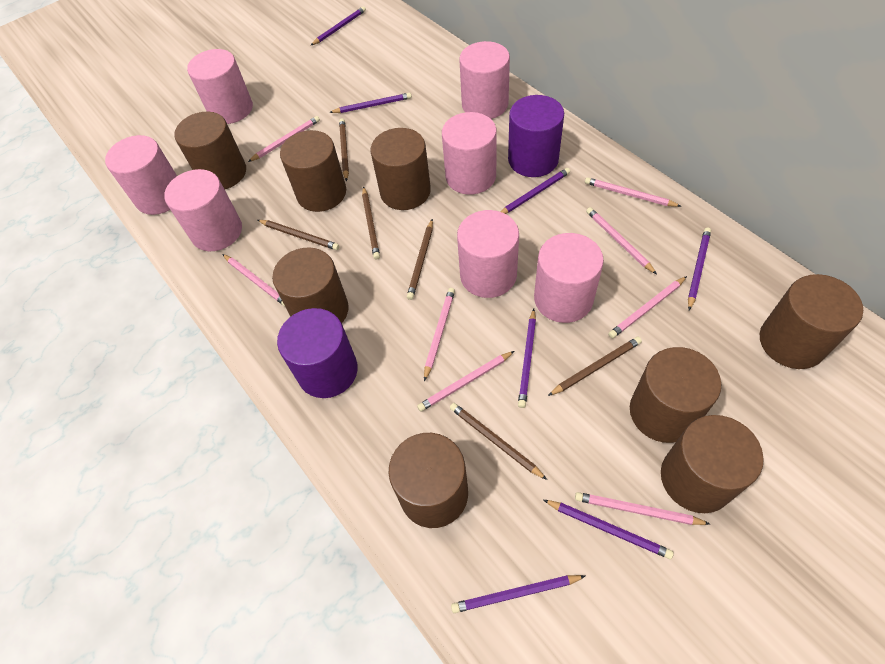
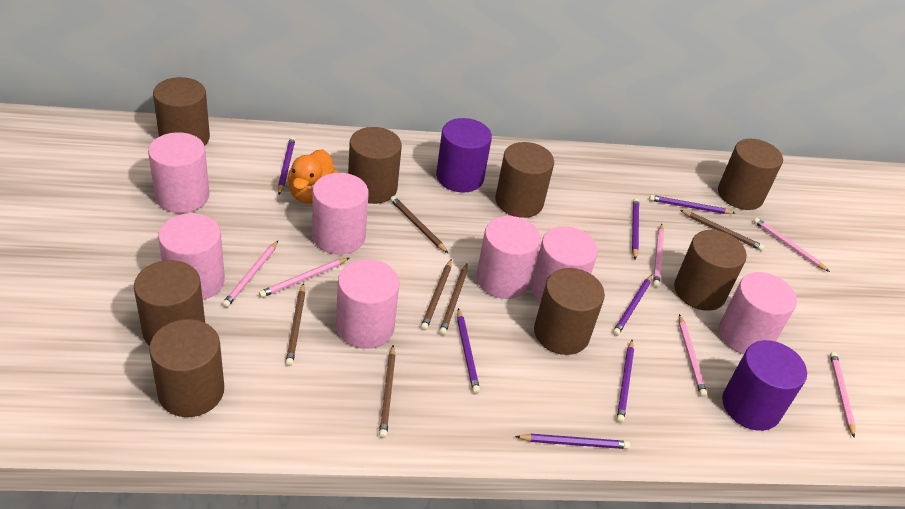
orange duck: none = 0 -> [288,149,338,203] = 1
pink pencil: [222,254,285,306] [248,116,320,162] [417,351,514,412] [424,288,455,381] [575,492,710,525] [585,177,682,207] [586,207,657,274] [608,276,687,338] = 8 -> [222,241,278,308] [259,258,349,298] [653,224,664,287] [679,314,707,397] [753,218,830,272] [830,352,855,438] = 6

